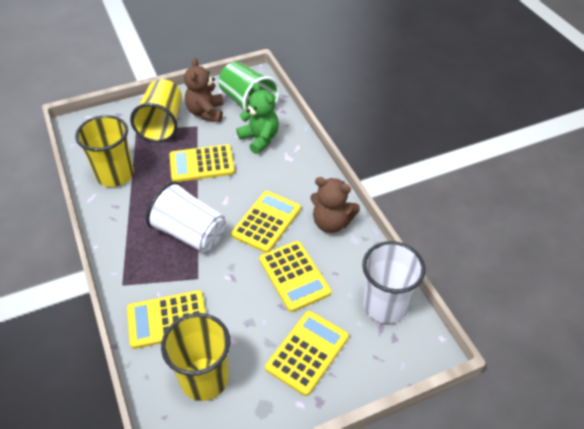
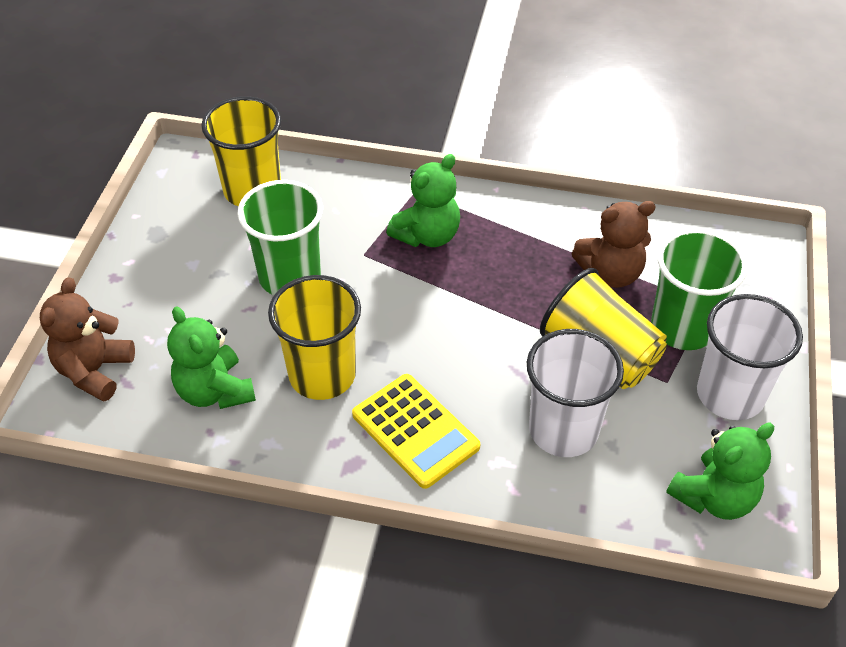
green cup: [219,62,280,110] = 1 -> [237,180,323,295] [651,229,748,350] = 2
green teddy bear: [236,83,279,154] = 1 -> [167,306,256,409] [386,154,460,247] [666,423,774,520] = 3
yellow calculator: [127,290,206,349] [169,144,235,182] [231,191,301,253] [259,241,331,312] [265,311,349,396] = 5 -> [352,374,480,489] = 1

